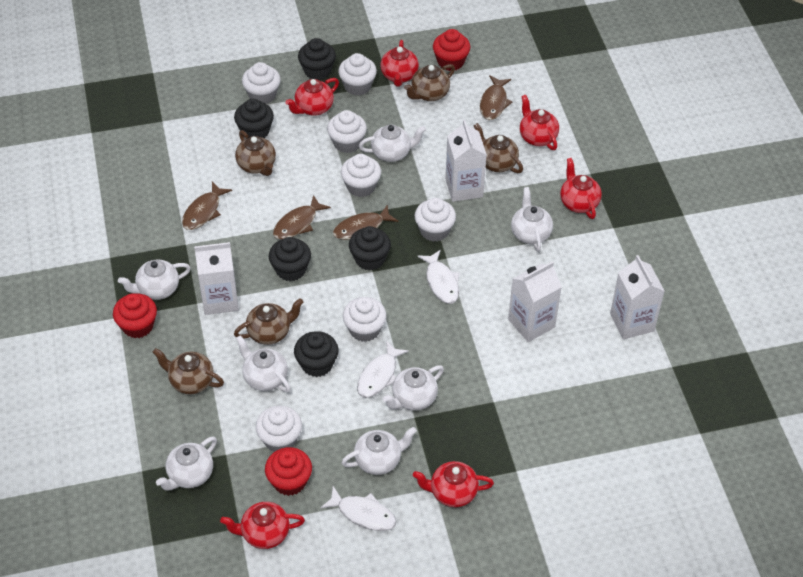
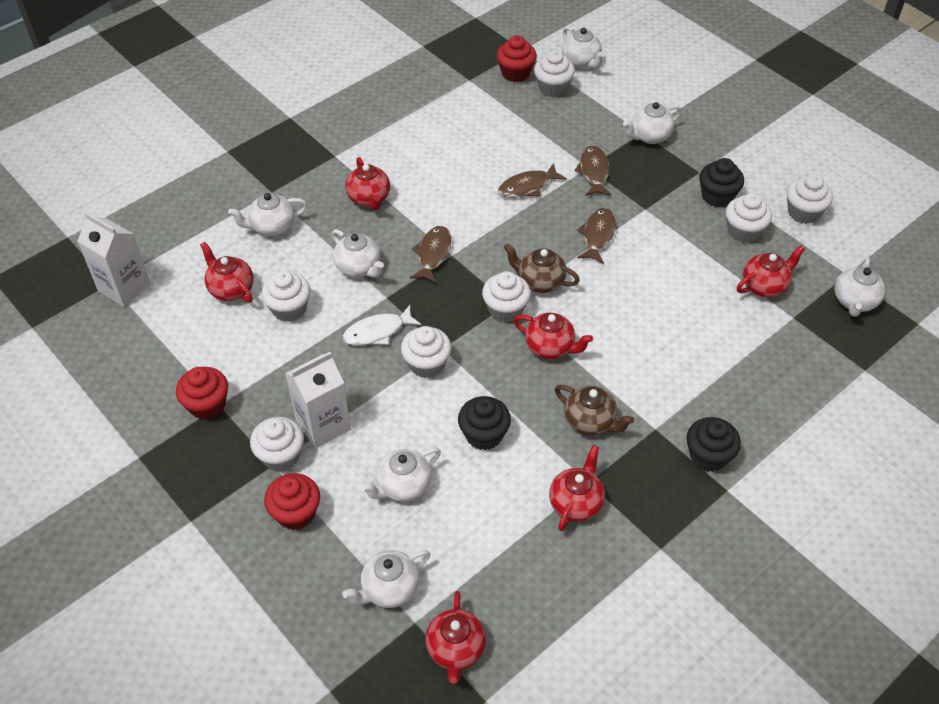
black cupcake: [234,99,274,139] [269,237,311,281] [294,331,339,377] [298,38,336,80] [349,226,391,271] = 5 -> [458,396,511,450] [687,417,741,472] [699,158,744,207] = 3
brown teapot: [153,348,224,394] [234,298,304,345] [235,130,276,176] [404,64,455,101] [474,123,523,173] = 5 -> [504,243,580,293] [555,385,634,435] = 2
white carton: [194,242,239,315] [445,120,487,202] [508,261,562,342] [610,255,665,339] = 4 -> [77,212,151,307] [285,352,351,448] = 2
white fish: [320,486,396,531] [357,341,409,398] [417,250,460,304] = 3 -> [342,305,421,346] = 1

